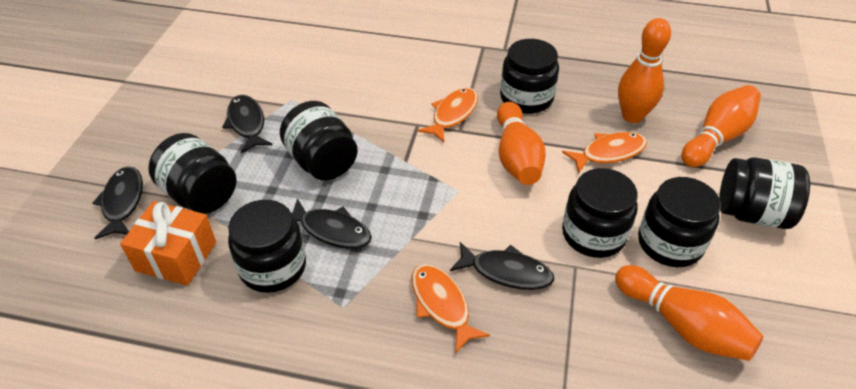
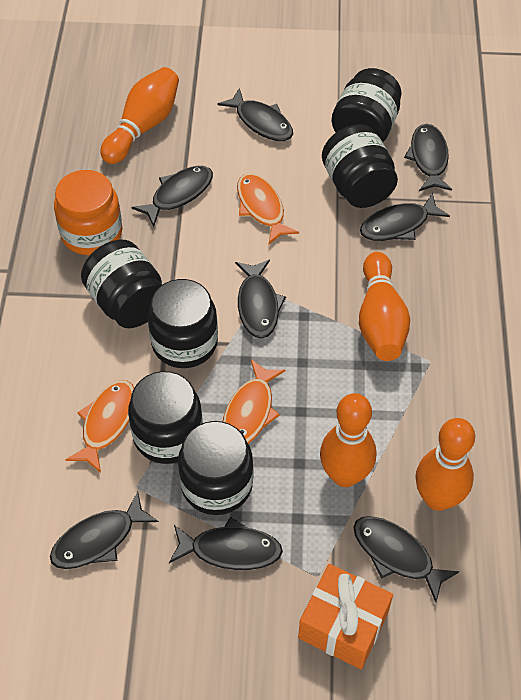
black fish: [92,166,143,239] [222,95,272,153] [292,198,372,249] [450,242,554,290] = 4 -> [50,491,159,569] [131,166,213,227] [169,517,283,570] [218,88,293,141] [235,259,286,339] [353,516,460,602] [360,193,450,241] [404,124,452,191] = 8
black jar: [148,133,236,214] [228,200,306,293] [280,101,358,180] [500,39,559,114] [562,168,638,258] [638,177,721,267] [719,157,810,229] = 7 -> [81,240,162,328] [128,371,203,464] [148,279,218,368] [178,421,253,515] [322,124,398,208] [331,68,402,142] = 6
orange jar: none = 0 -> [54,170,122,255] = 1

